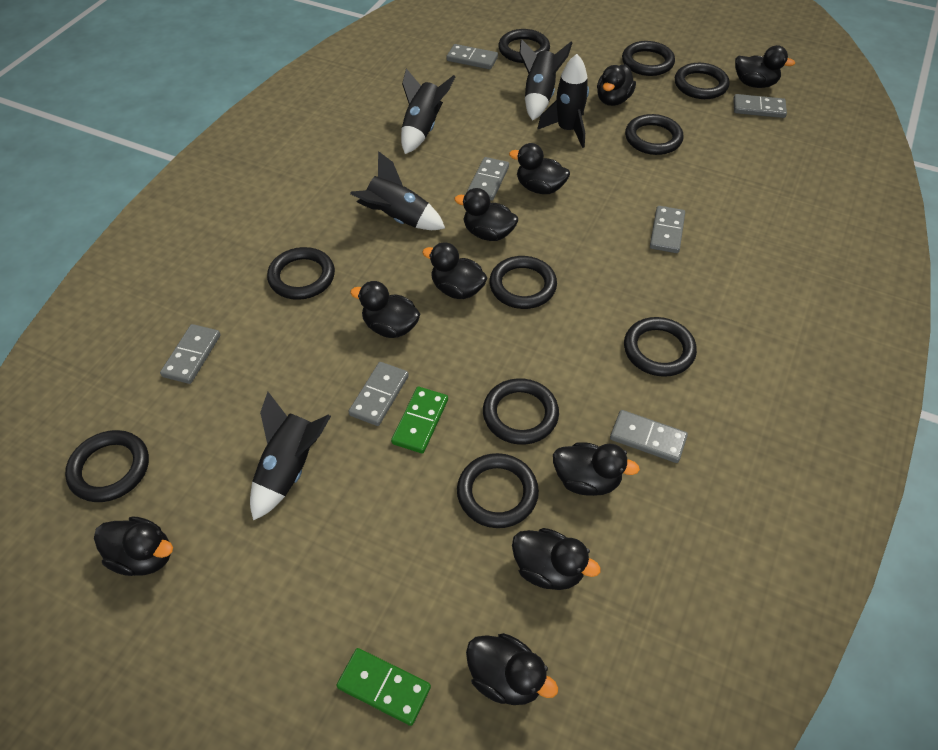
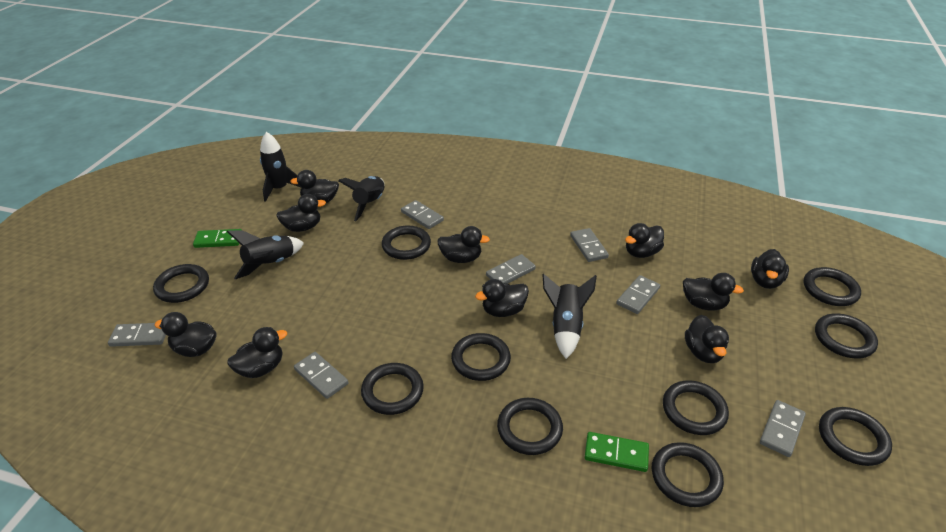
black rocket: [250,392,331,521] [350,151,445,230] [401,69,455,154] [519,39,572,121] [537,54,589,148] = 5 -> [227,230,304,279] [260,132,300,202] [338,176,384,221] [543,274,597,359] = 4

